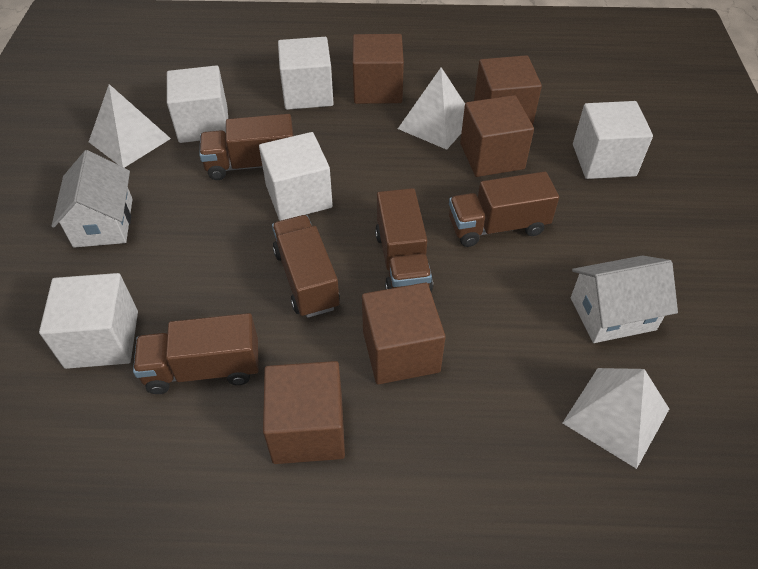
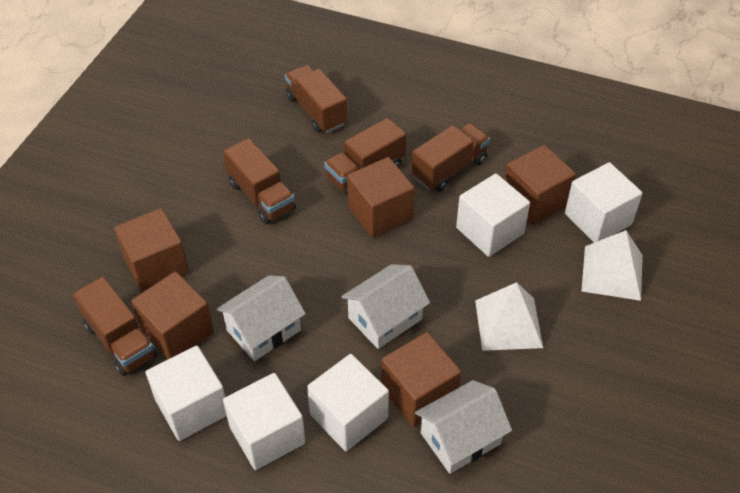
white house: [52,150,132,248] [571,255,678,343] = 2 -> [216,275,306,361] [341,264,430,349] [415,380,512,474] = 3
white pyramid: [89,84,171,168] [398,67,465,150] [563,368,669,469] = 3 -> [475,282,543,351] [582,230,643,301] = 2

